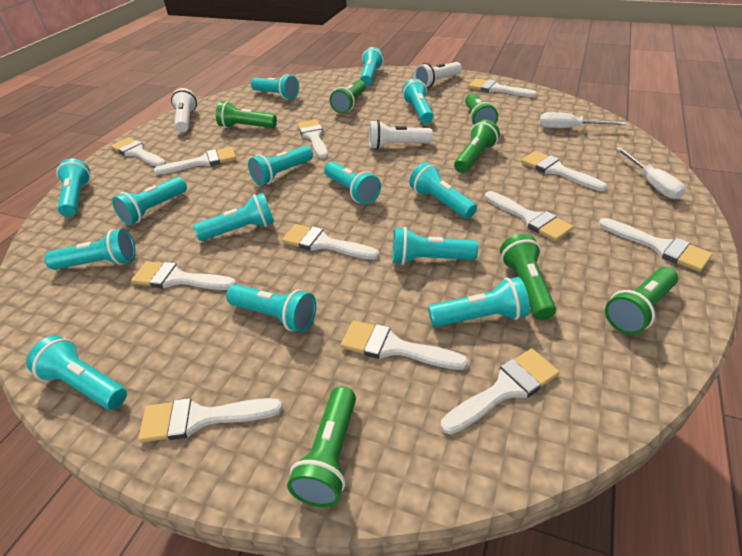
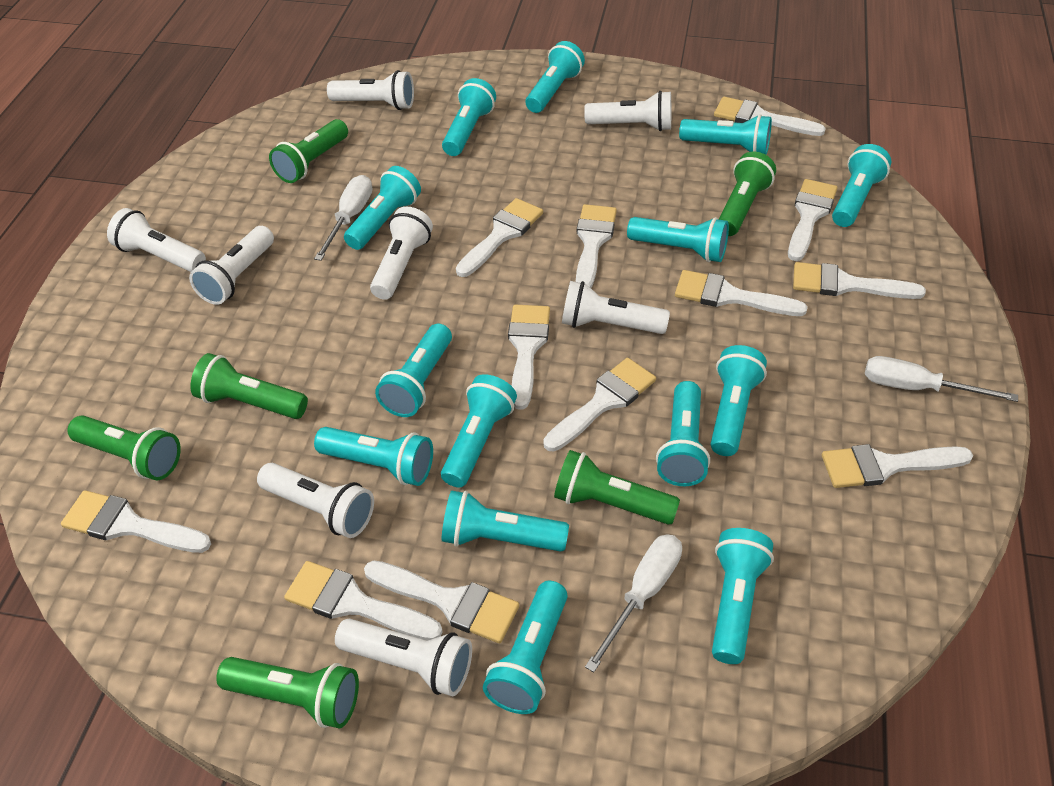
green flashlight: [216,101,277,128] [287,386,356,507] [330,80,366,114] [454,120,500,173] [465,93,498,126] [500,234,556,320] [605,267,678,335] = 7 -> [68,415,181,480] [190,353,308,419] [216,657,359,729] [269,119,348,183] [554,450,680,525] [718,152,776,236] = 6
white flashlight: [171,88,197,132] [369,120,433,149] [414,62,462,88] = 3 -> [107,208,206,272] [189,226,274,305] [257,463,374,538] [327,70,414,110] [335,619,472,697] [370,207,433,300] [562,281,670,334] [584,91,671,131] = 8
white screwdriver: [539,112,626,128] [616,147,685,199] = 2 -> [314,175,372,261] [585,534,682,672] [865,356,1018,402] = 3

